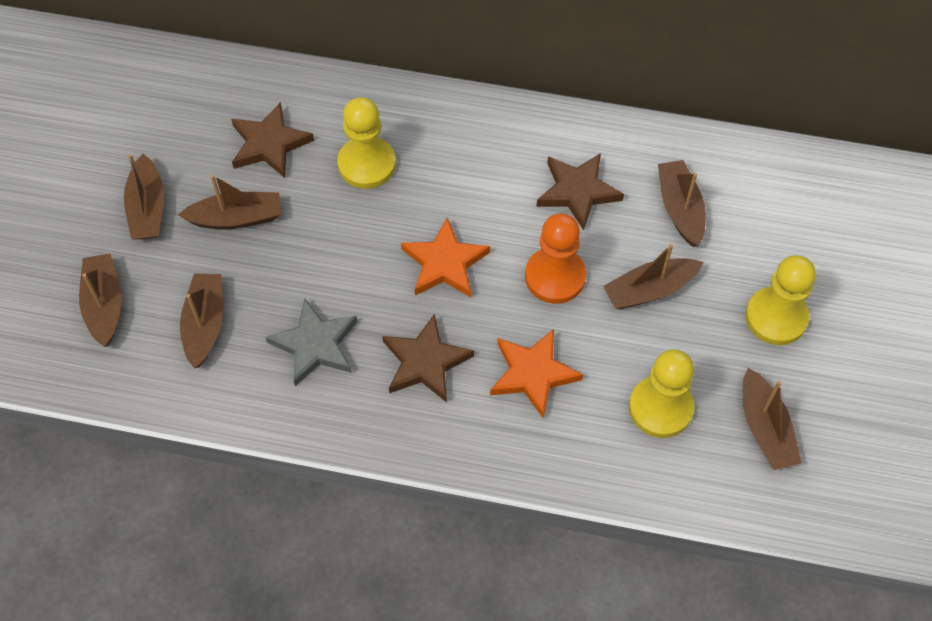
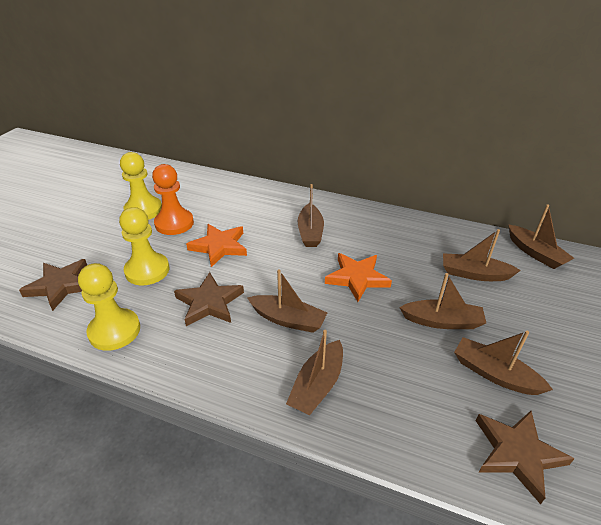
grey star: [266,298,357,386] = 1 -> none = 0

